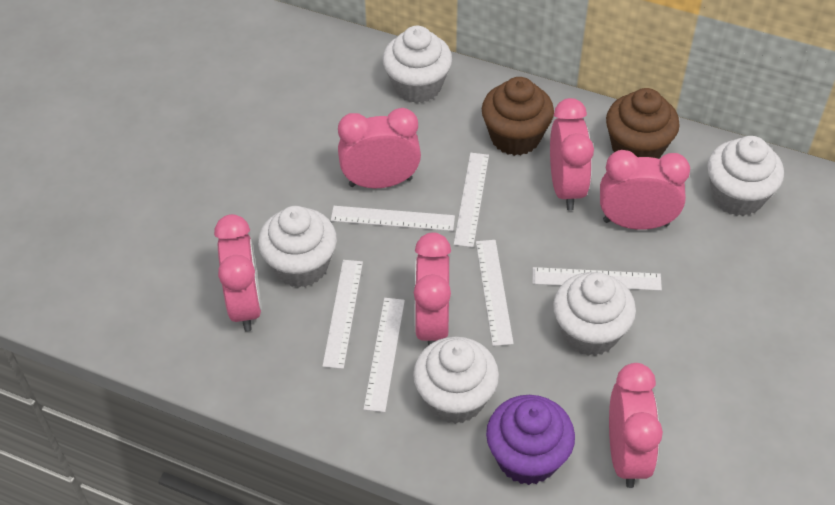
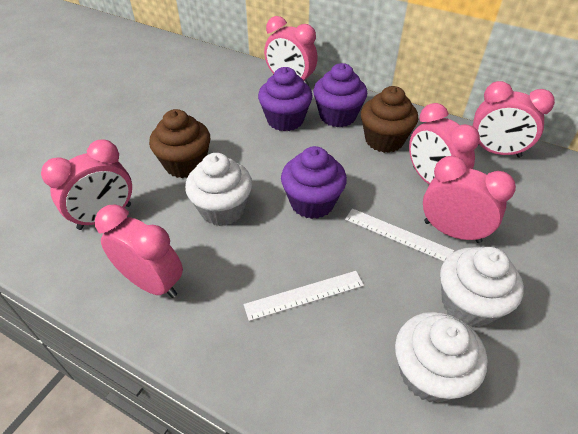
purple cupcake: [486,395,575,485] = 1 -> [258,67,313,131] [281,146,347,219] [313,63,367,127] = 3
white cupcake: [258,206,337,288] [383,26,452,103] [413,337,499,424] [553,272,636,356] [707,136,784,216] = 5 -> [185,153,252,226] [395,312,488,403] [440,247,524,327] = 3
white ruler: [322,260,363,369] [331,206,455,231] [364,298,405,412] [454,153,489,247] [476,240,514,346] [532,267,662,291] = 6 -> [244,271,364,321] [345,208,454,261] = 2

